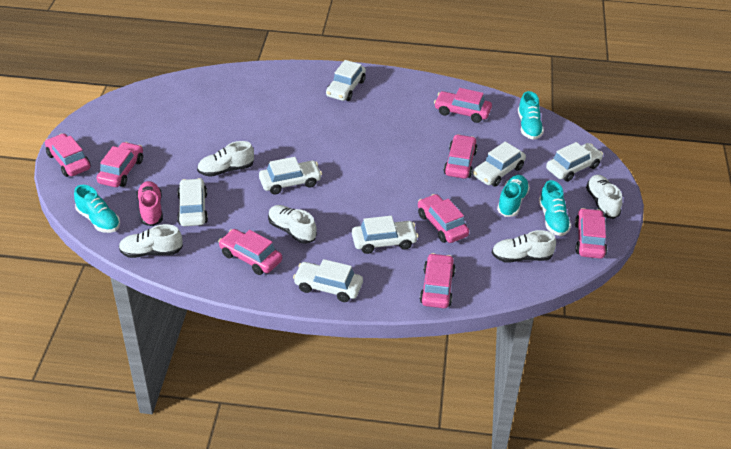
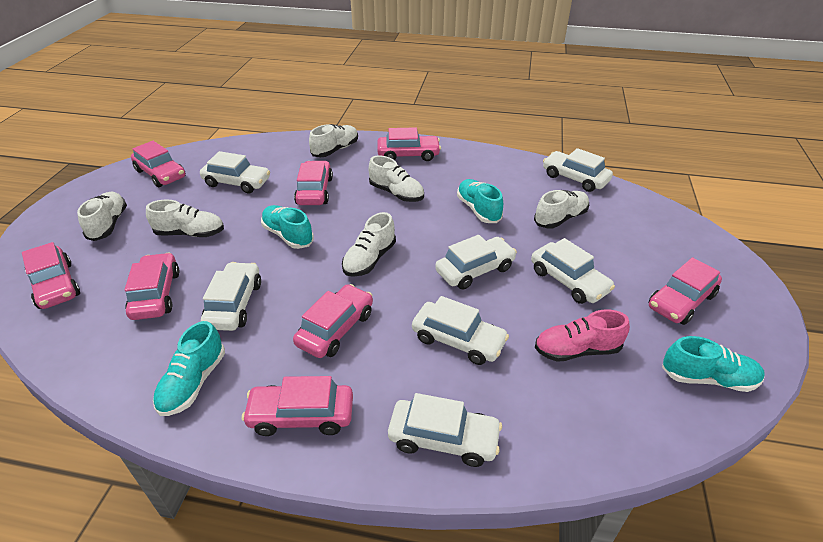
white shoe: [119,224,183,258] [197,141,254,177] [268,205,317,244] [492,230,556,262] [586,175,622,219] = 5 -> [77,192,127,241] [146,199,224,237] [309,124,358,157] [342,212,396,277] [369,156,424,202] [534,190,589,229] = 6

